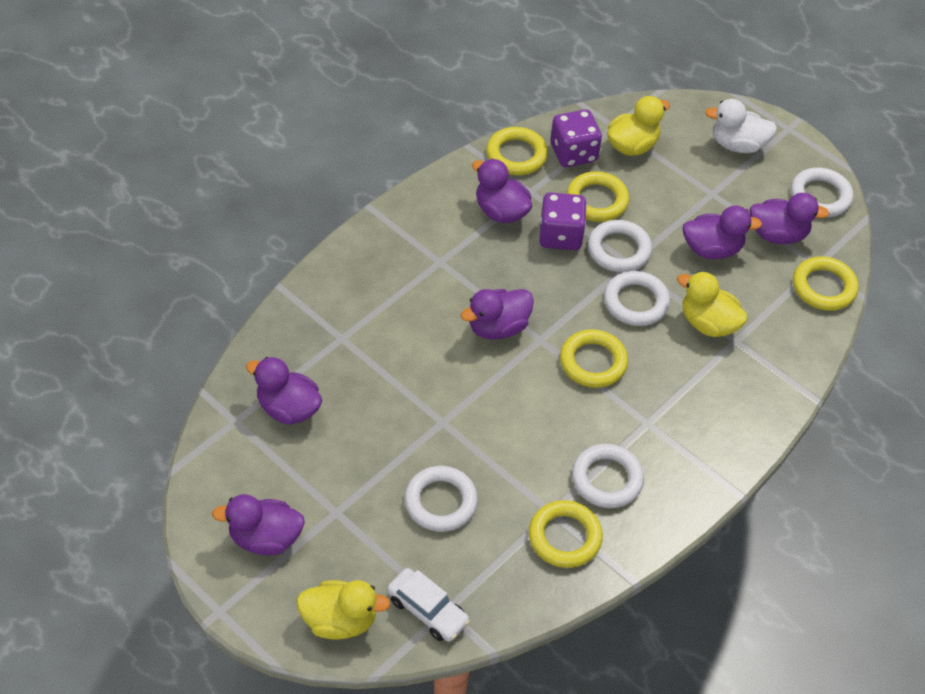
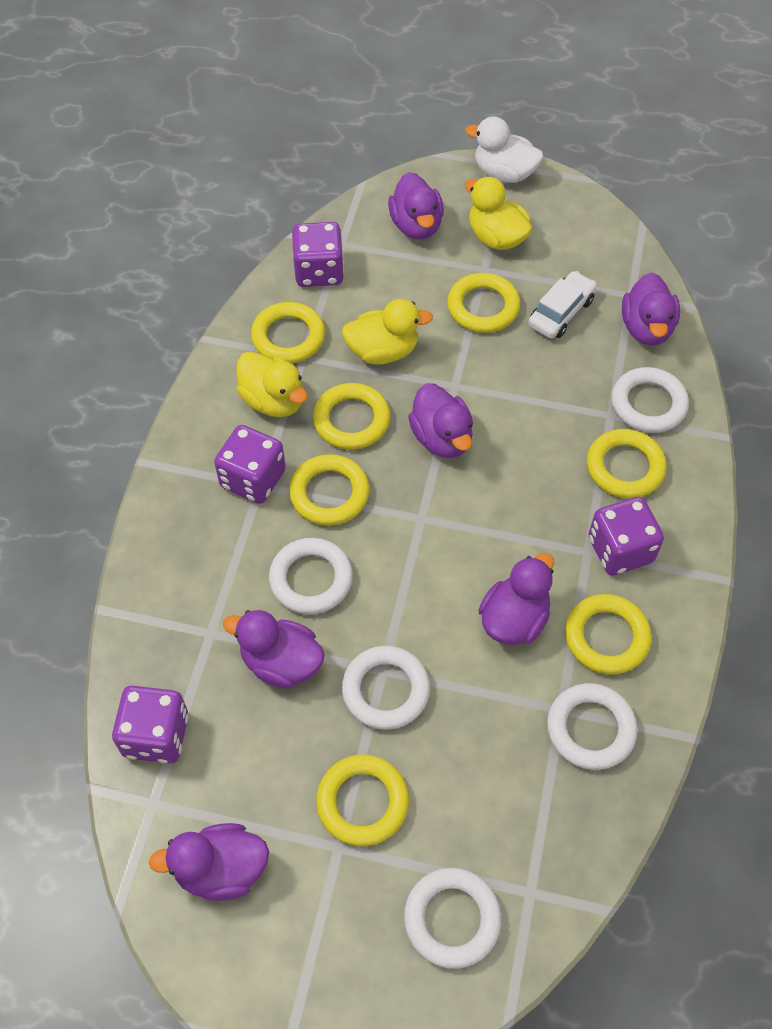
purple dice: [539,192,587,250] [550,109,602,167] = 2 -> [112,686,188,763] [214,425,286,504] [292,222,344,287] [588,497,664,576] = 4
yellow ring: [486,127,548,175] [529,500,603,568] [560,329,628,388] [567,171,629,222] [793,256,858,311] = 5 -> [251,302,325,364] [289,454,370,526] [313,383,390,450] [316,755,409,846] [447,273,520,333] [565,594,652,674] [587,429,667,498] = 7

